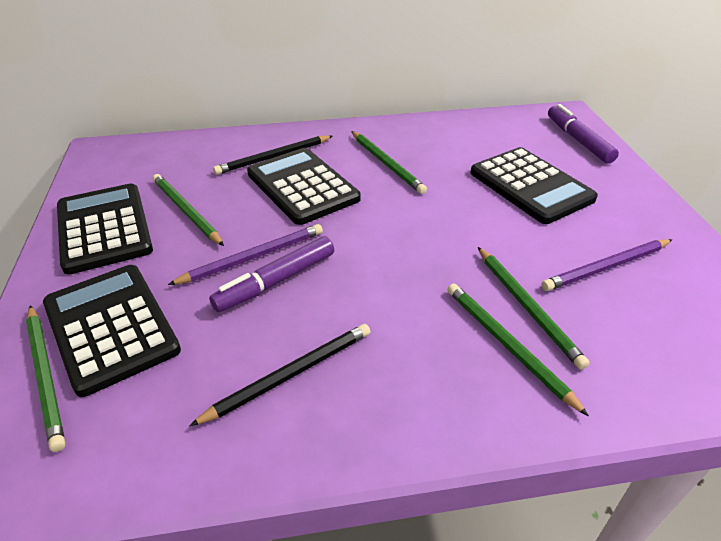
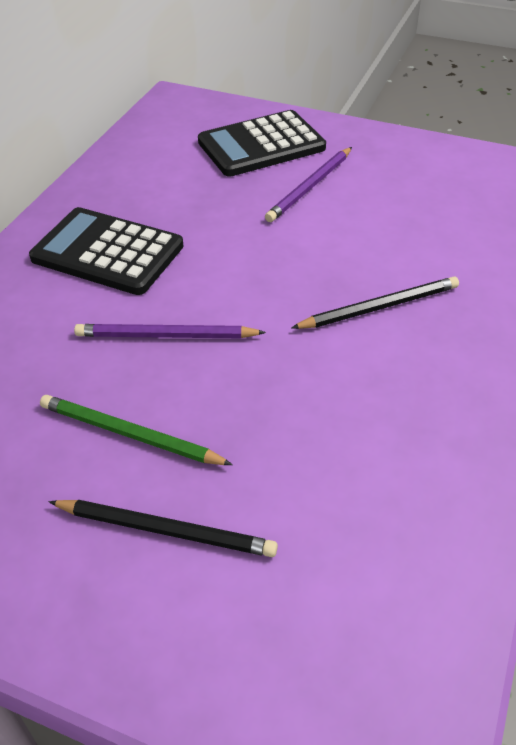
black calculator: [43,265,181,397] [57,184,153,275] [247,148,360,225] [470,147,598,224] = 4 -> [29,207,184,295] [198,110,326,177] = 2
green pencil: [26,305,65,452] [153,174,224,246] [351,131,427,194] [447,284,589,416] [478,247,590,370] = 5 -> [40,395,233,465] = 1
purple marker: [209,236,334,312] [548,104,619,164] = 2 -> none = 0

